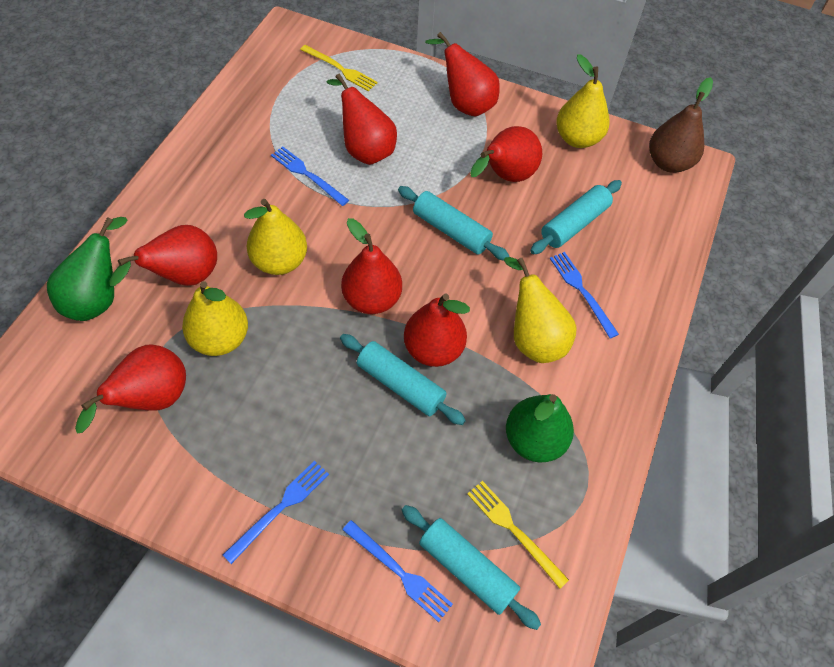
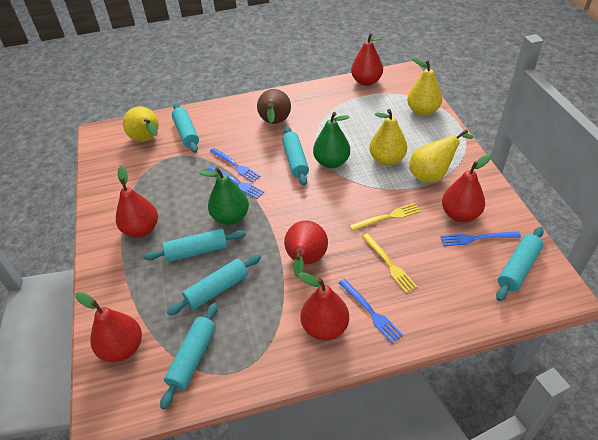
red pear: [75,344,186,433] [110,225,217,286] [327,73,397,165] [341,218,402,314] [404,293,470,367] [425,32,500,116] [470,126,542,182] = 7 -> [75,292,142,362] [116,166,158,238] [284,220,328,278] [298,272,349,341] [351,33,383,86] [442,154,491,222] = 6
turquoise rolling pin: [340,334,466,425] [398,186,510,260] [402,505,541,630] [530,180,622,254] = 4 -> [144,229,246,262] [160,303,218,409] [167,254,261,315] [172,103,199,153] [282,126,309,186] [496,227,544,301] = 6

